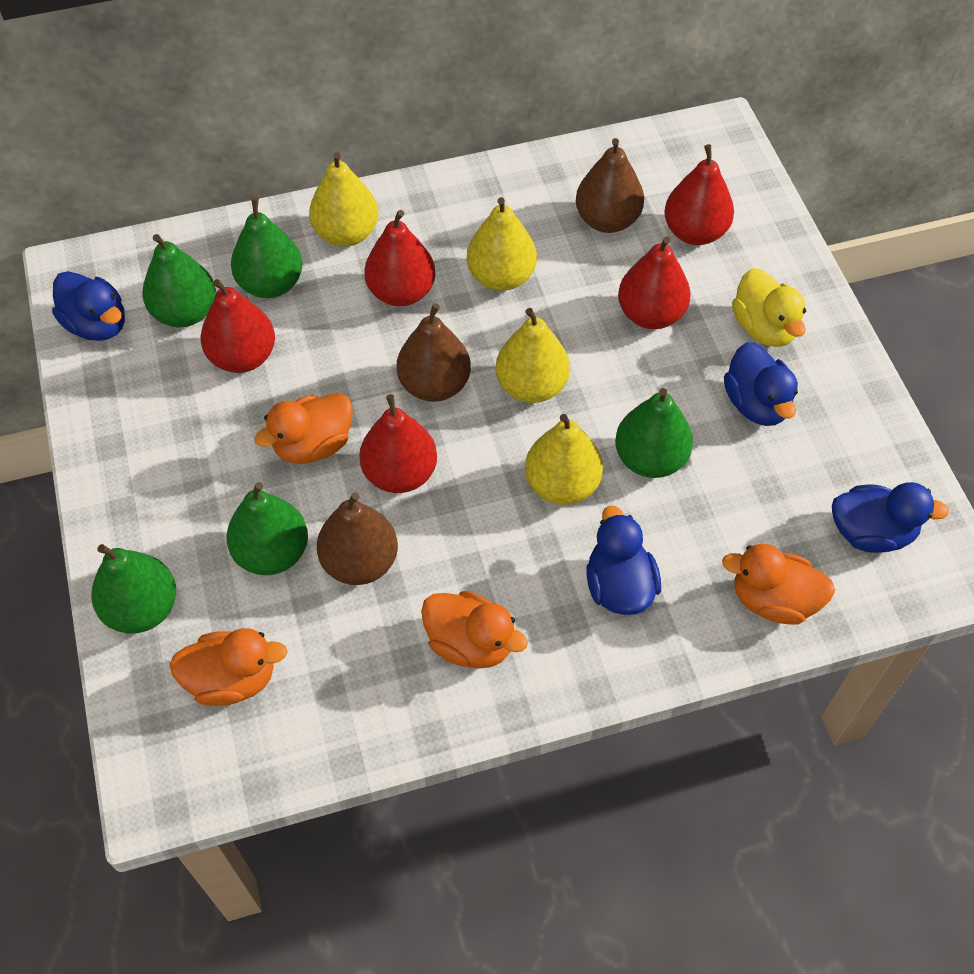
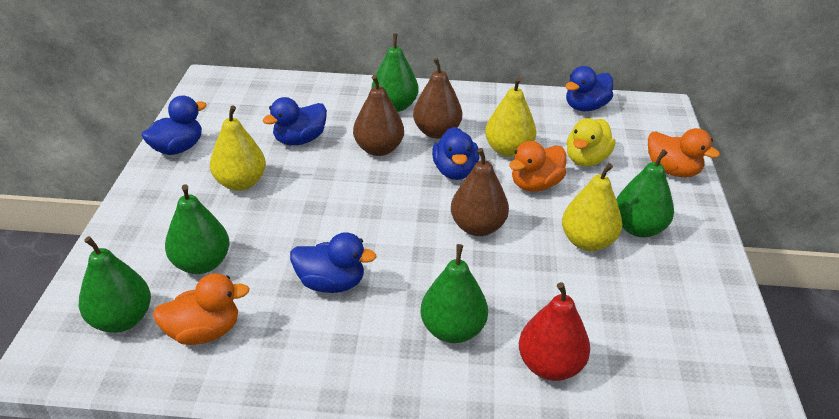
blue duck: [52,271,125,341] [586,505,661,615] [724,342,798,426] [832,482,949,553] = 4 -> [141,96,207,155] [262,97,327,145] [290,232,377,293] [432,127,479,180] [565,66,613,111] = 5
orange duck: [169,628,288,706] [255,393,353,464] [421,591,528,669] [722,544,835,625] = 4 -> [153,273,250,345] [509,141,567,192] [648,128,720,177] = 3
red pear: [201,279,275,373] [359,394,437,493] [364,210,436,306] [618,236,691,329] [664,144,734,245] = 5 -> [519,282,590,381] = 1
yellow pear: [309,152,378,247] [467,197,537,291] [496,308,570,403] [525,414,603,505] = 4 -> [210,105,266,191] [485,77,536,157] [562,163,622,251] = 3

